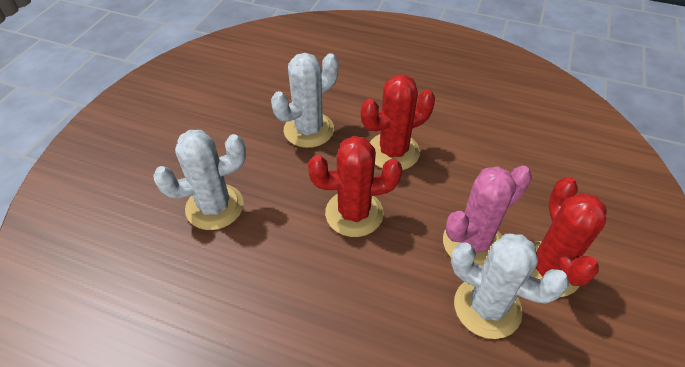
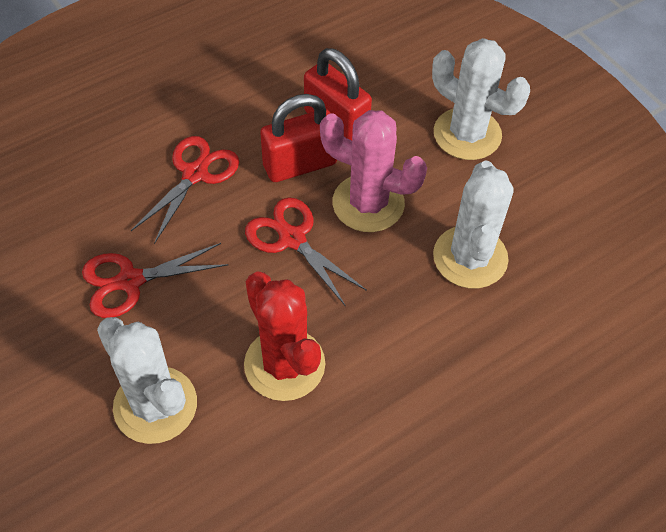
red cactus: [308,136,402,237] [361,74,435,170] [531,177,607,297] = 3 -> [244,272,325,401] = 1
red padlock: none = 0 -> [260,94,337,182] [304,48,372,140] = 2
red scissors: none = 0 -> [82,243,228,318] [131,136,239,244] [245,197,367,307] = 3

